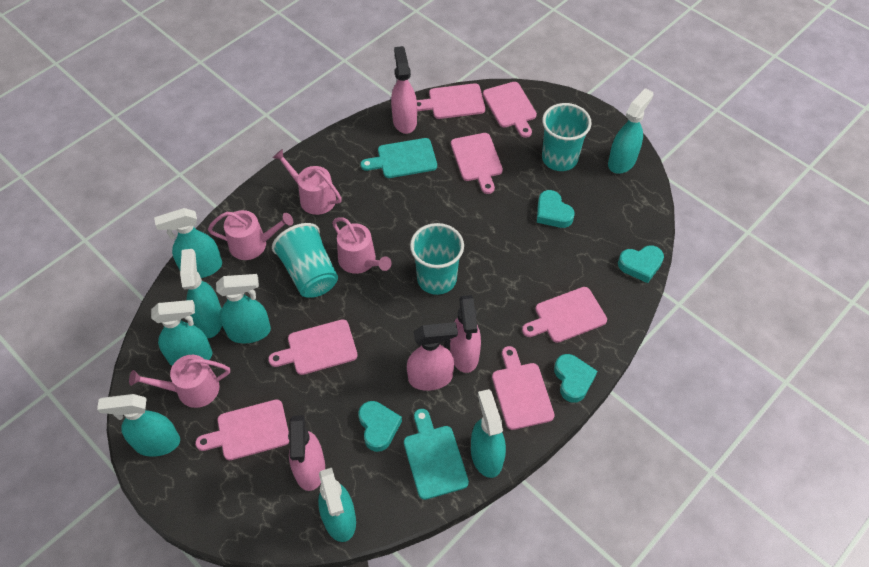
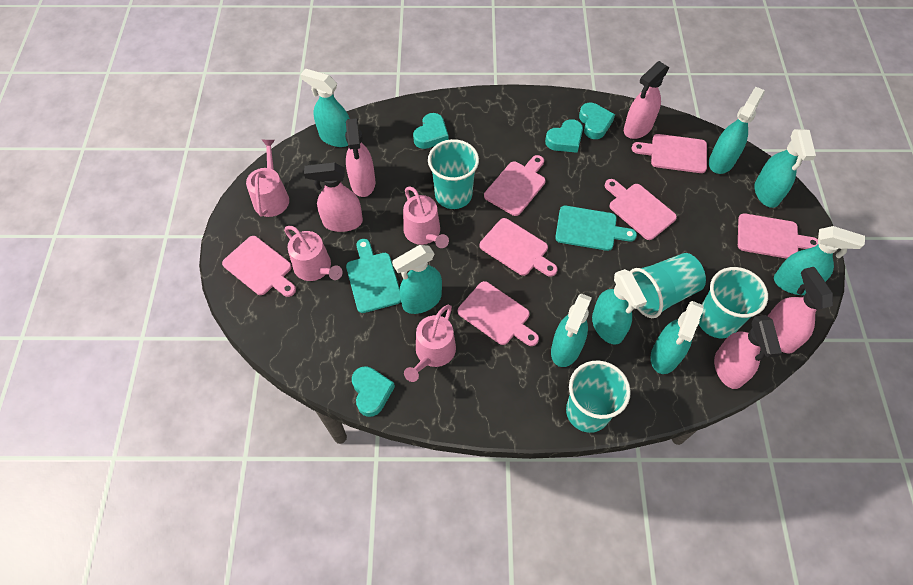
pink spray bottle: [288,415,325,491] [391,46,417,134] [407,322,458,391] [450,295,481,373] = 4 -> [304,162,363,232] [345,118,375,197] [624,61,669,139] [714,315,782,389] [768,267,833,354] = 5
turquoise cup: [272,223,338,298] [410,223,464,295] [542,103,591,171] = 3 -> [428,139,479,209] [566,360,631,433] [630,253,706,318] [699,267,768,338] = 4

